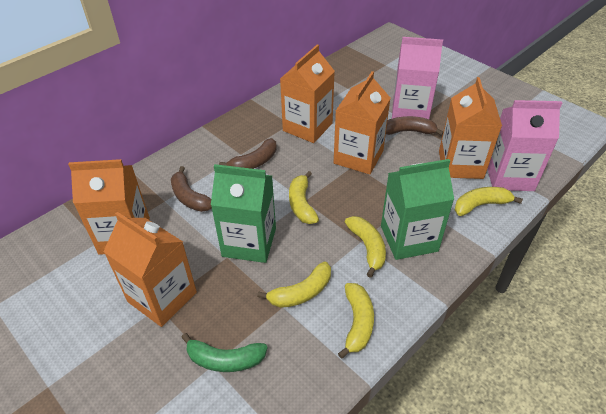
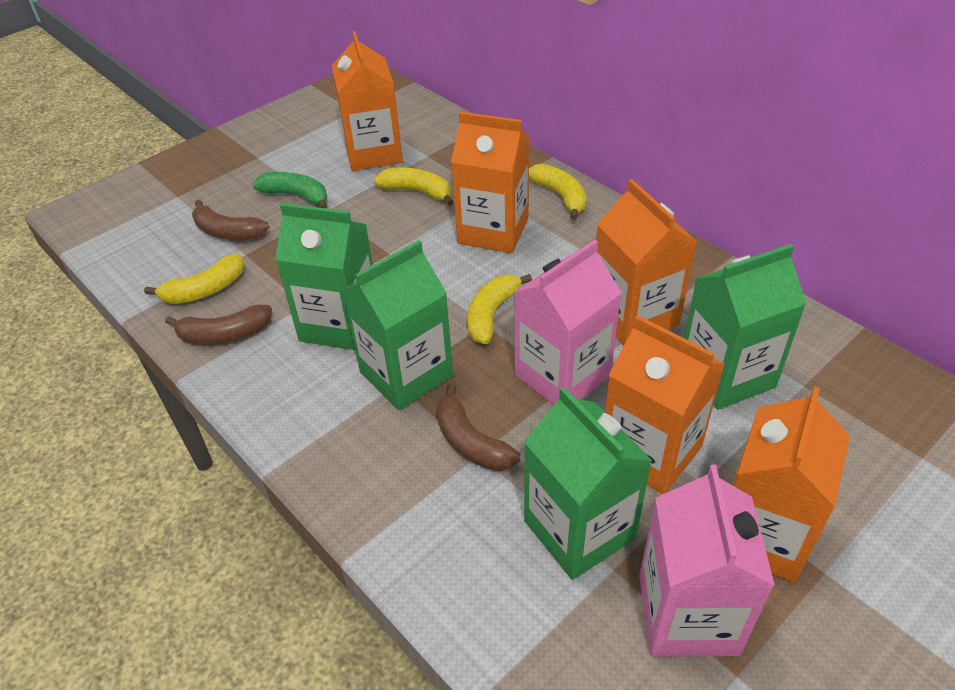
green carton: [211,164,276,263] [381,159,454,260] = 2 -> [275,203,373,350] [343,240,453,410] [524,387,653,580] [684,244,807,410] = 4
yellow banana: [257,262,331,308] [289,171,319,224] [338,283,374,359] [345,216,386,278] [455,187,523,216] = 5 -> [144,254,245,304] [374,167,453,206] [467,274,532,344] [529,164,587,220] = 4

